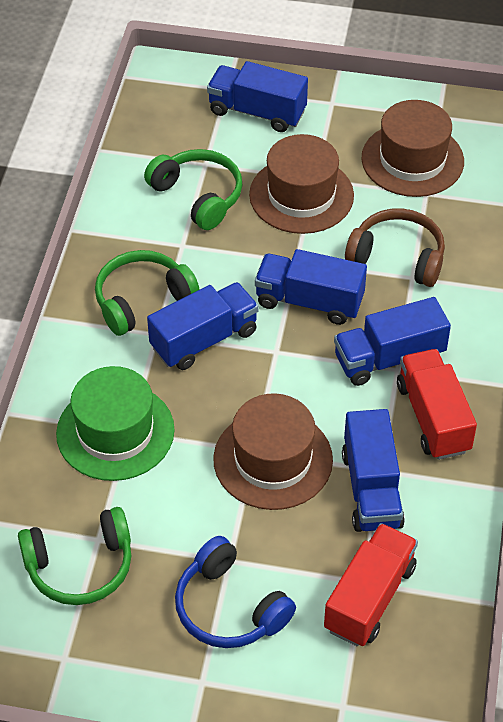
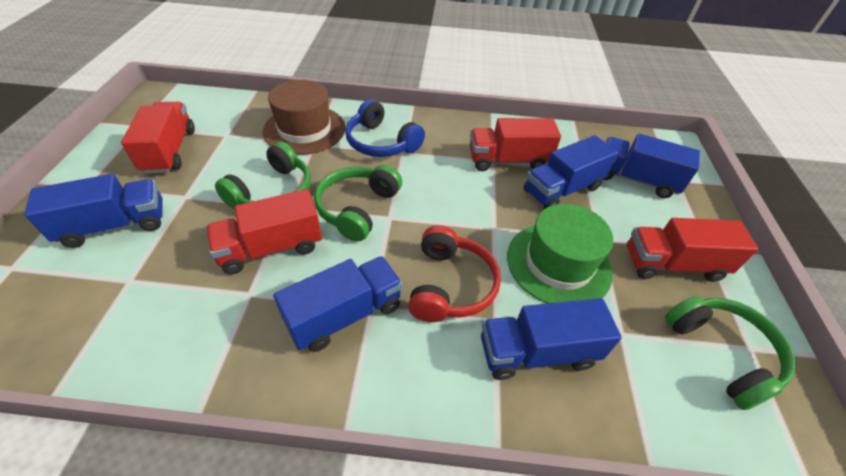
brown hat: [213,393,333,510] [249,134,354,234] [361,100,464,197] = 3 -> [263,80,346,155] = 1
brown headphones: [345,208,445,287] = 1 -> none = 0
red headphones: none = 0 -> [408,225,501,322] = 1
red truck: [324,523,418,646] [397,349,477,460] = 2 -> [121,102,195,174] [206,189,322,274] [470,118,561,171] [627,218,758,282] = 4

